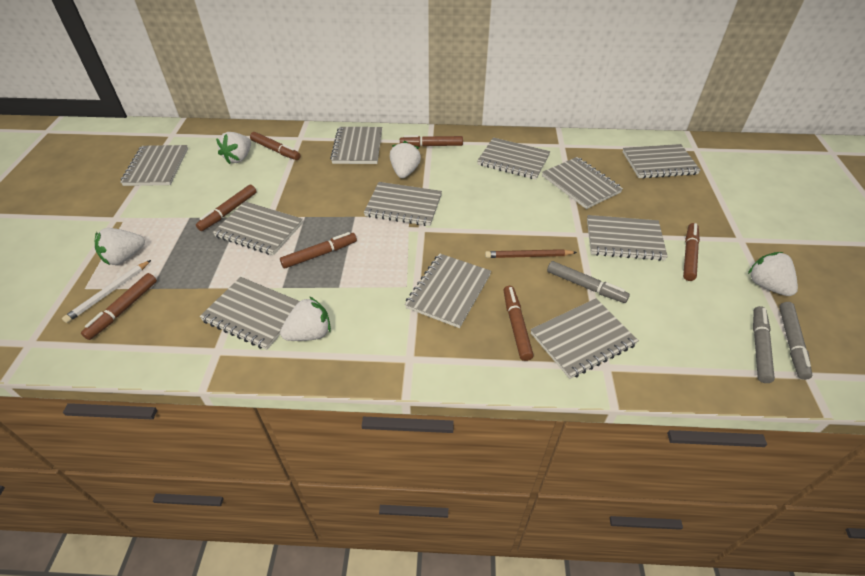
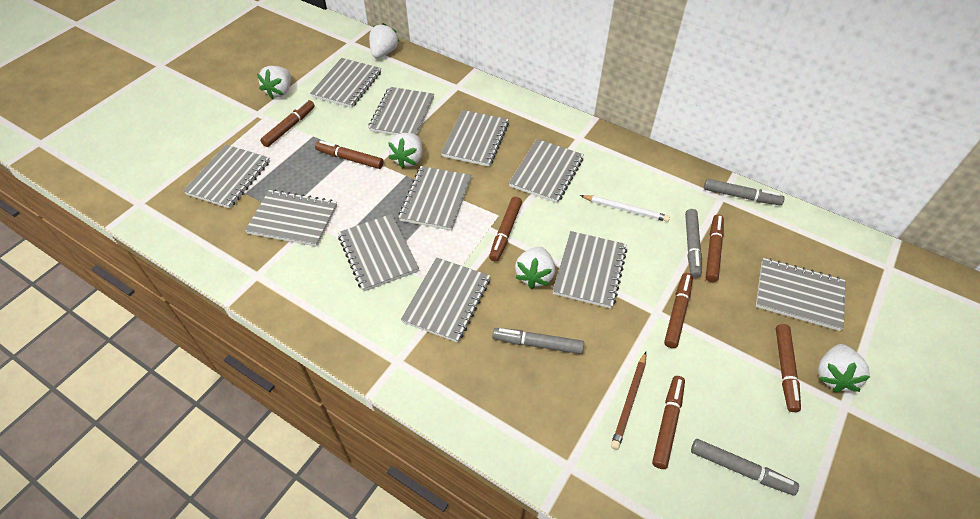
grey marker: [547,261,630,303] [753,306,775,383] [779,302,812,380] = 3 -> [492,328,584,354] [685,209,702,278] [691,439,799,495] [704,179,784,205] = 4

